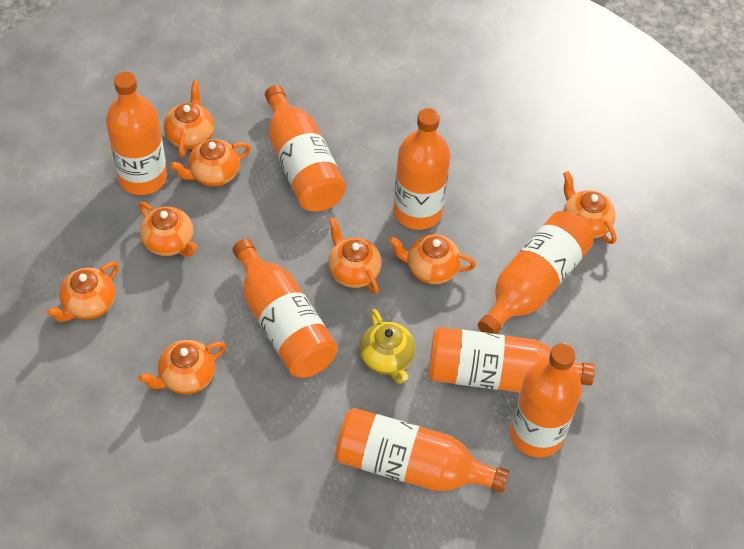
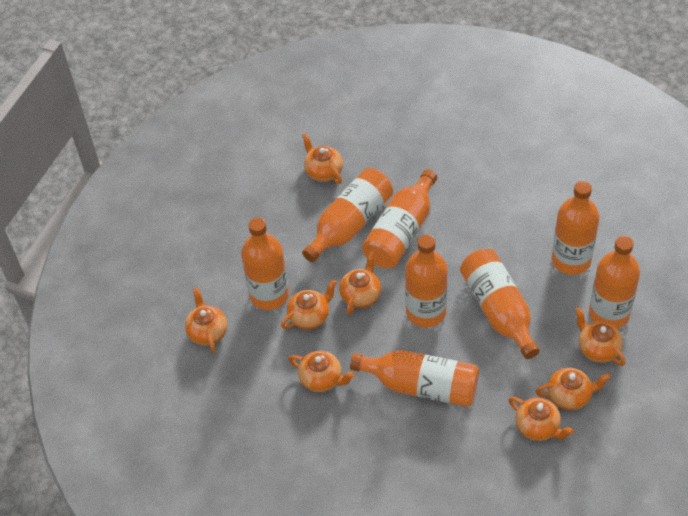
yellow teapot: [360,309,415,384] = 1 -> none = 0

